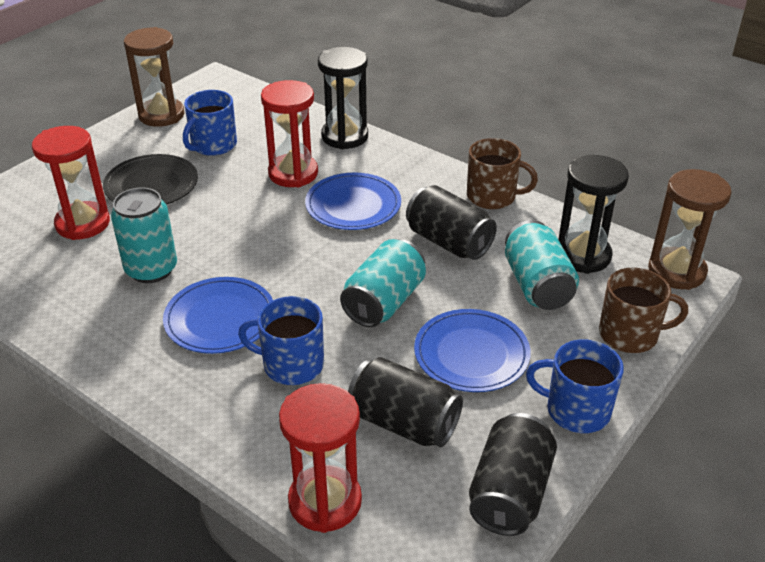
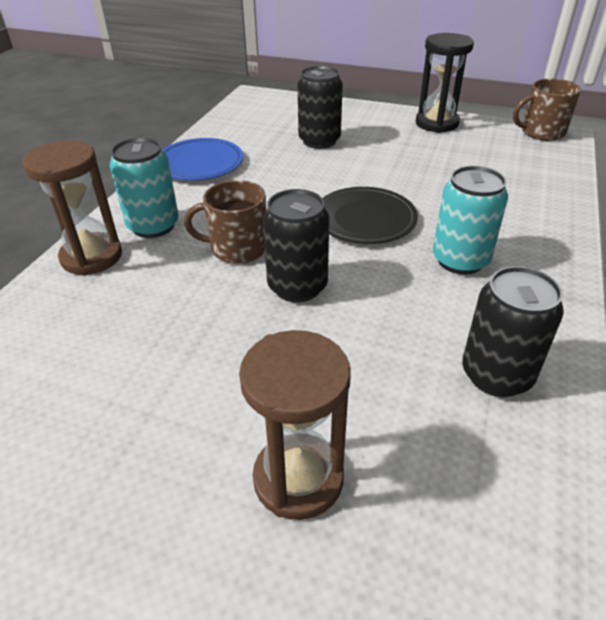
black hourglass: [318,47,368,149] [558,155,629,274] = 2 -> [416,33,474,133] = 1
blue mug: [183,90,237,156] [238,296,324,385] [526,340,624,433] = 3 -> none = 0
blue plate: [163,277,273,354] [305,173,401,230] [414,309,531,392] = 3 -> [162,138,243,181] = 1
red hourglass: [32,126,110,240] [261,80,318,187] [279,383,362,533] = 3 -> none = 0
turquoise can: [111,187,177,283] [340,239,426,327] [505,220,579,310] = 3 -> [110,138,179,238] [433,166,508,275] = 2

